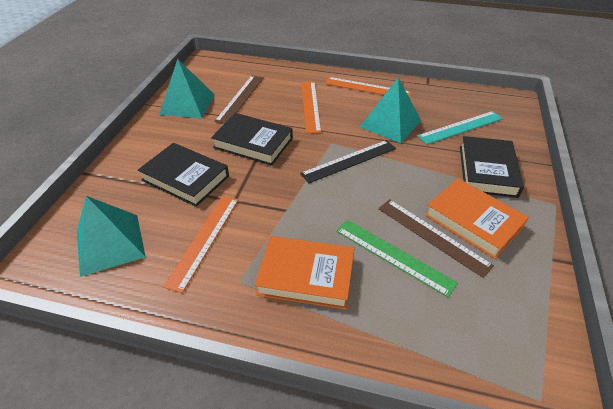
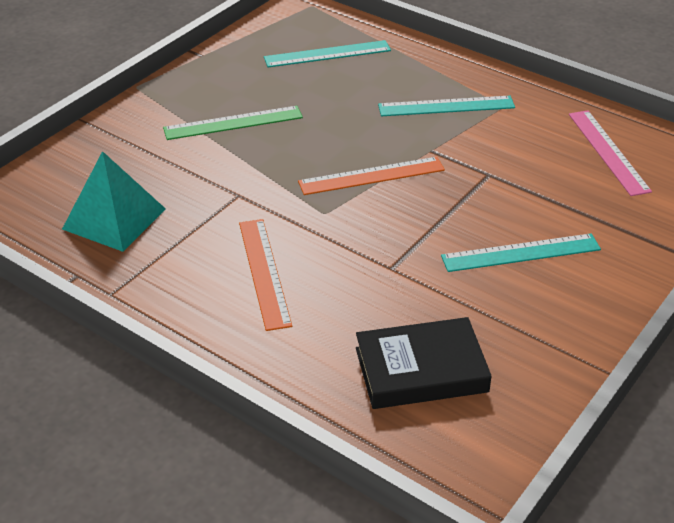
black book: [138,143,229,207] [211,113,293,166] [460,136,524,198] = 3 -> [356,317,492,409] = 1
black ruler: [300,140,396,183] = 1 -> none = 0
brown ruler: [215,75,264,124] [378,199,494,278] = 2 -> none = 0
orange book: [254,236,355,310] [425,178,529,259] = 2 -> none = 0
orange ruler: [163,196,238,293] [301,82,321,133] [325,77,412,98] = 3 -> [239,219,292,331] [298,157,445,195] = 2
pink ruler: none = 0 -> [569,110,652,196] = 1
turquoise pyramid: [77,196,146,277] [159,59,215,118] [360,77,421,143] = 3 -> [62,151,166,252] = 1
turquoise ruler: [418,111,503,144] = 1 -> [264,40,391,67] [378,96,515,116] [441,233,601,272] = 3

